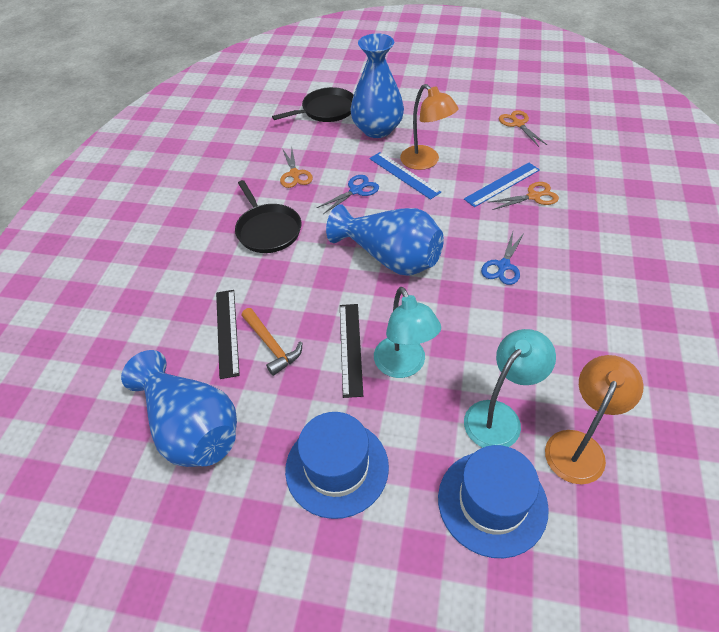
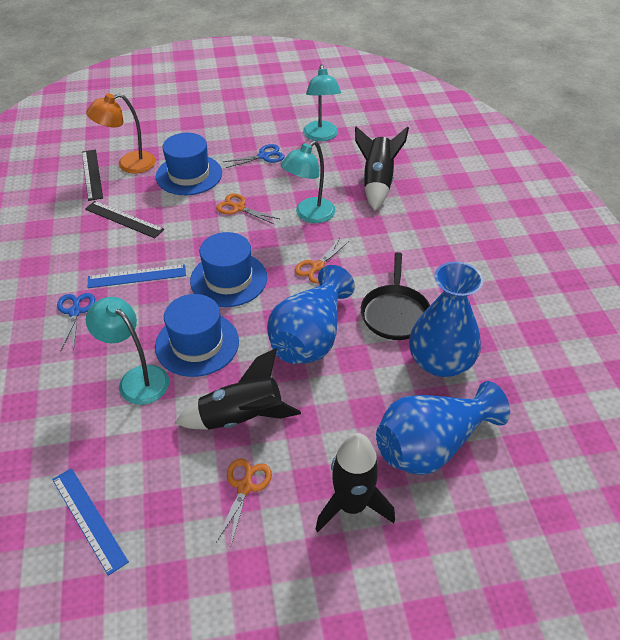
black pan: [235,180,301,253] [272,87,354,122] = 2 -> [361,252,430,340] = 1
black rocket: none = 0 -> [175,348,301,430] [315,433,395,532] [355,126,409,211] = 3
blue hat: [285,412,389,519] [438,445,549,558] = 2 -> [155,294,239,377] [156,133,222,195] [190,232,267,307] = 3
orange hammer: [242,308,302,376] = 1 -> none = 0
orange lamp: [400,84,459,170] [545,355,643,484] = 2 -> [86,93,156,173] = 1
turquoise lamp: [374,287,441,378] [464,329,556,448] = 2 -> [86,297,169,405] [281,141,336,223] [303,64,341,141] = 3

